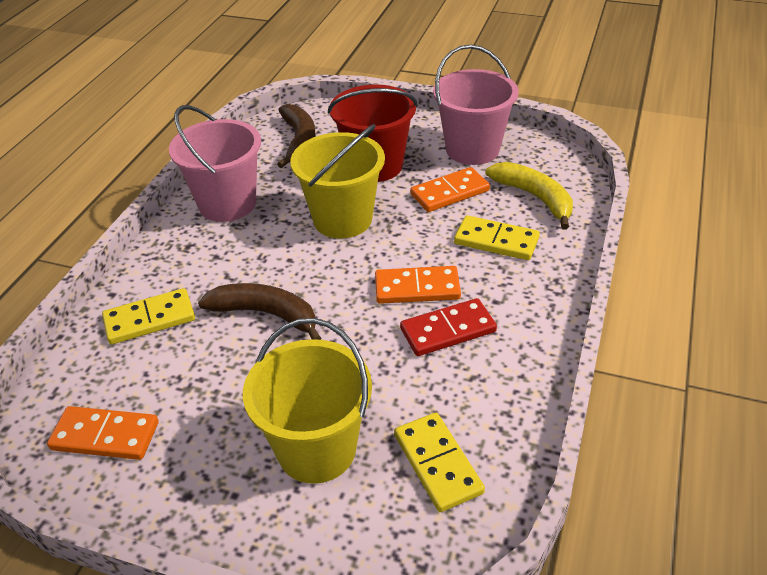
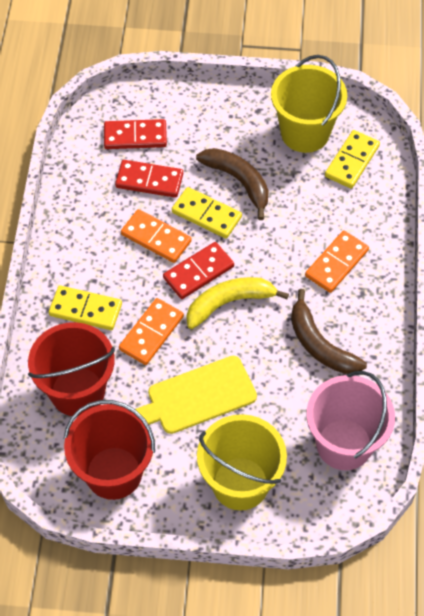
pink bucket: [169,105,261,222] [433,44,519,165] = 2 -> [306,371,395,470] = 1
red bucket: [328,85,418,182] = 1 -> [28,322,115,416] [64,400,155,500] = 2
red domino: [400,298,497,356] = 1 -> [104,119,167,149] [115,160,183,198] [163,242,234,299] = 3
yellow cutting board: none = 0 -> [136,356,257,434] = 1

